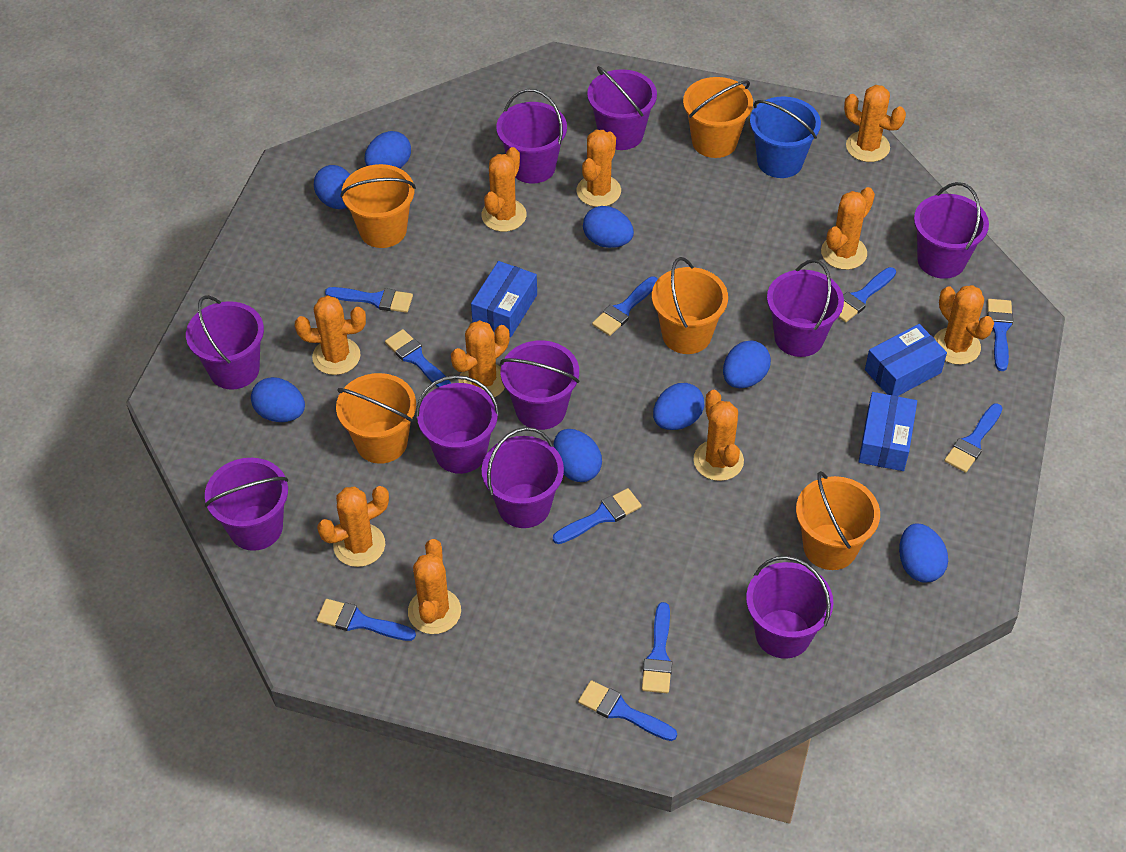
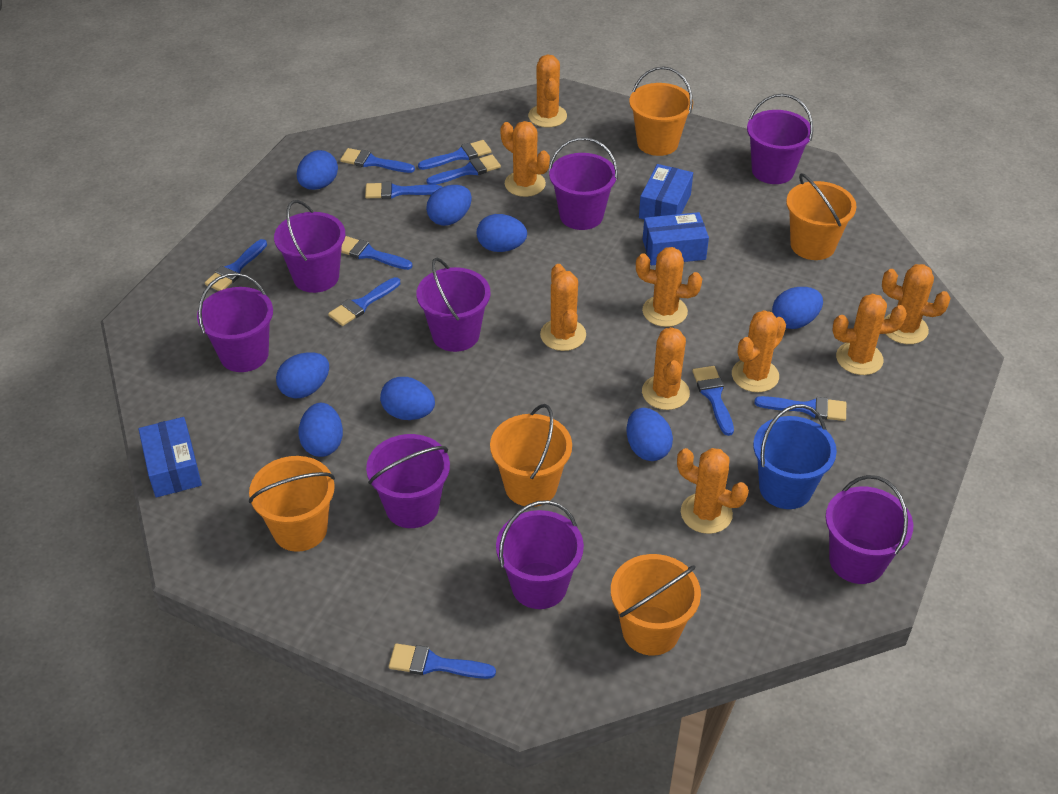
orange cactus: [295,295,366,375] [317,486,389,567] [408,539,461,634] [451,320,510,398] [481,147,527,232] [577,130,621,207] [693,390,744,481] [821,187,875,270] [844,85,906,162] [934,285,994,365] = 10 -> [500,121,550,197] [528,54,567,128] [540,264,586,351] [636,247,702,327] [642,327,690,410] [677,448,749,534] [732,310,786,392] [832,294,907,375] [882,264,950,344] = 9
purple bucket: [186,295,264,390] [205,458,288,551] [416,375,499,474] [482,427,564,528] [496,89,567,184] [500,340,579,430] [587,66,657,150] [746,556,833,659] [767,259,844,357] [914,182,989,279] = 10 -> [197,273,273,372] [274,200,345,293] [366,434,450,528] [417,258,491,352] [496,500,584,609] [548,137,618,230] [747,94,813,184] [825,475,913,584] = 8

